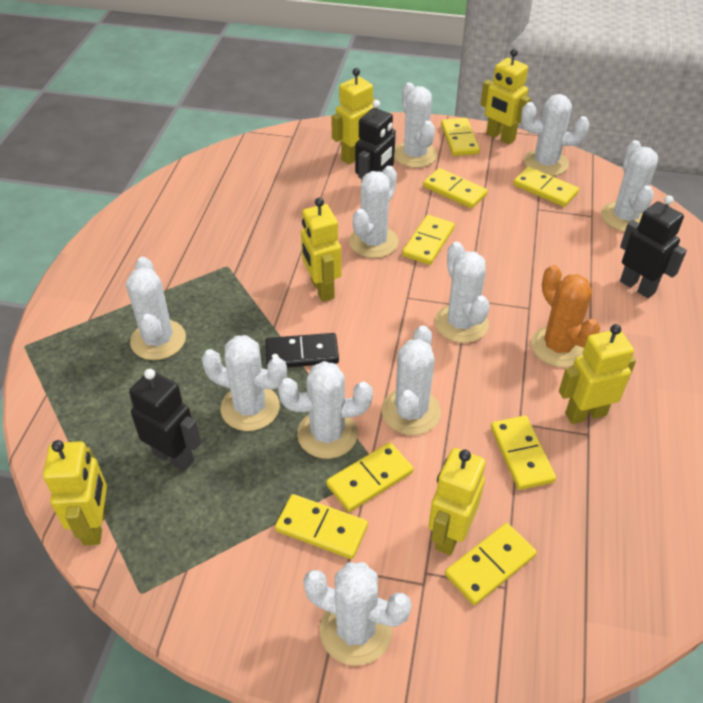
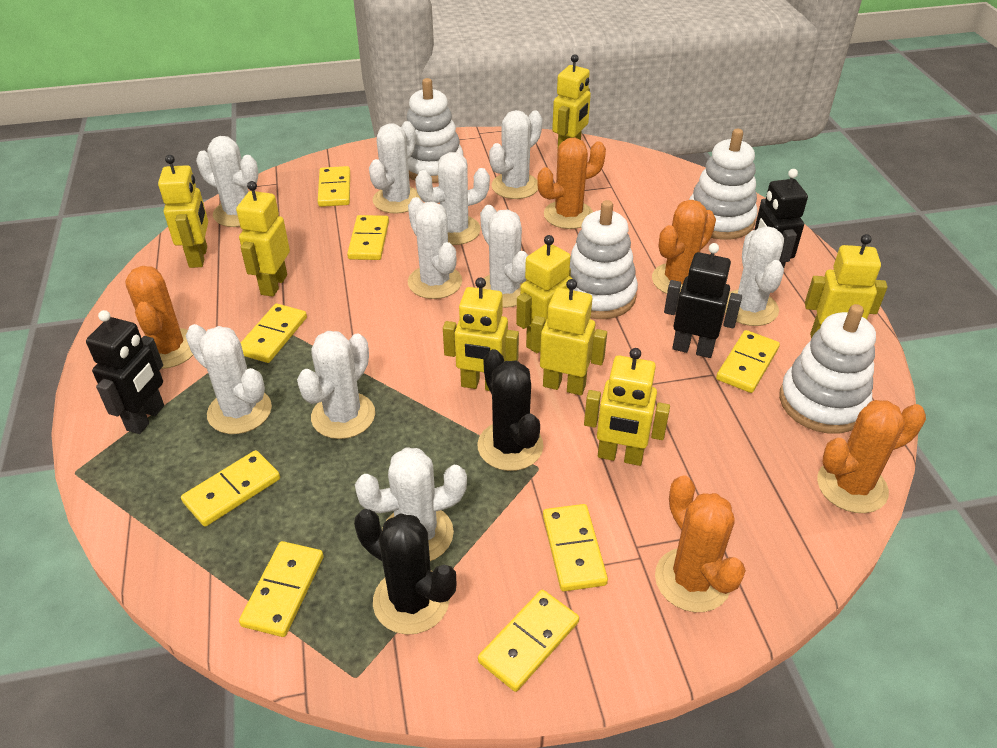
black cactus: none = 0 -> [354,509,456,635] [478,349,544,471] = 2
black domino: [265,333,339,367] = 1 -> none = 0
orange cactus: [531,265,600,367] = 1 -> [125,266,193,369] [537,138,606,229] [652,200,716,294] [655,475,746,612] [817,400,926,513] = 5
white stacking toy: none = 0 -> [407,78,463,183] [570,200,638,319] [689,129,758,240] [779,304,876,434] = 4
yellow robot: [43,440,107,545] [301,198,342,302] [331,68,377,165] [429,448,486,555] [480,49,531,144] [559,324,636,424] = 6 -> [158,155,208,268] [236,181,290,297] [443,277,519,391] [516,235,573,353] [531,279,607,395] [552,54,591,152] [584,348,670,466] [805,234,888,338] = 8

